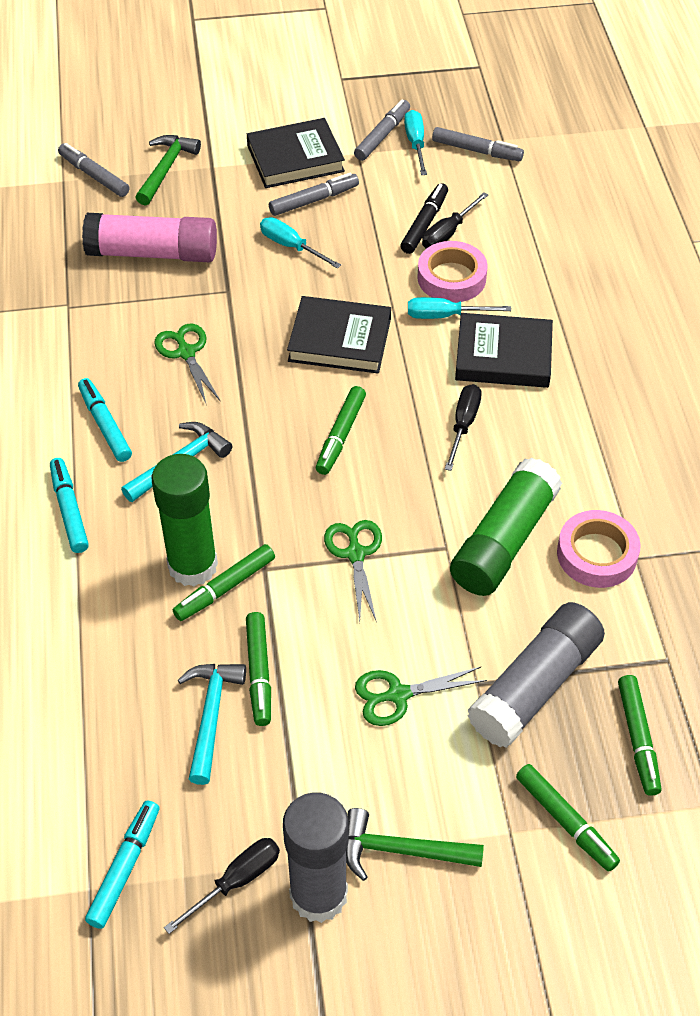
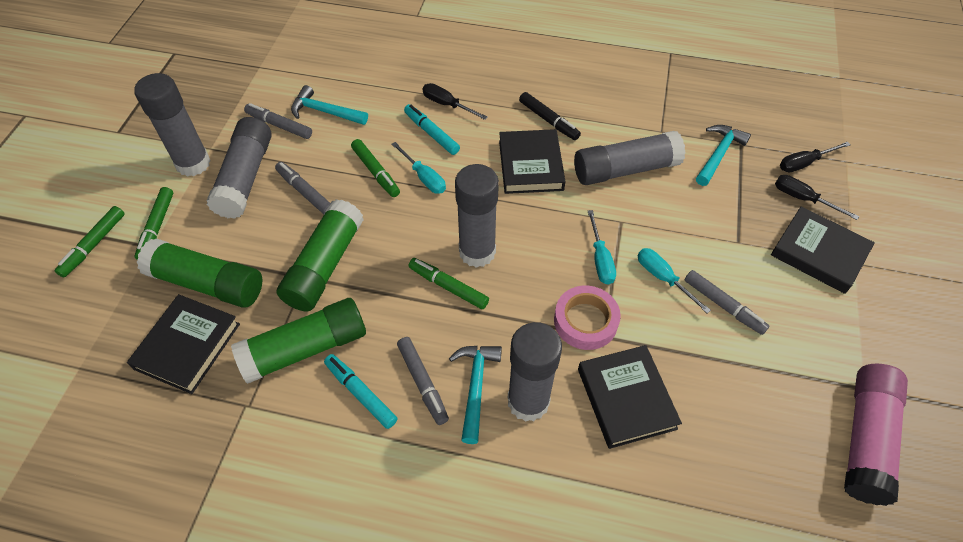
black book: [247,118,345,188] [287,296,391,374] [455,313,553,388] = 3 -> [127,294,240,394] [499,129,565,194] [578,345,682,449] [771,206,875,294] = 4
green glue stick: [152,454,218,587] [450,457,562,596] = 2 -> [137,238,262,308] [231,298,366,384] [277,199,364,311] = 3
green hammer: [135,135,201,206] [346,808,484,881] = 2 -> none = 0
green marker: [173,544,275,621] [246,612,271,726] [316,386,366,475] [516,764,620,872] [618,675,662,796] = 5 -> [55,206,125,277] [135,187,173,260] [351,139,400,197] [408,258,489,309] = 4
green scissors: [154,324,221,403] [324,520,382,623] [355,667,487,726] = 3 -> none = 0
grey glue stick: [283,792,349,923] [467,602,605,748] = 2 -> [134,73,211,177] [206,117,272,219] [455,164,499,268] [507,322,562,422] [574,131,686,185] = 5
pink tape: [417,241,488,303] [557,510,641,588] = 2 -> [554,286,621,350] = 1
turquoise hammer: [121,422,232,502] [178,664,246,785] = 2 -> [291,85,368,125] [449,346,502,444] [696,125,751,186] = 3
turquoise marker: [50,458,89,553] [78,378,132,462] [85,800,160,929] = 3 -> [324,354,398,429] [404,104,460,155] = 2

